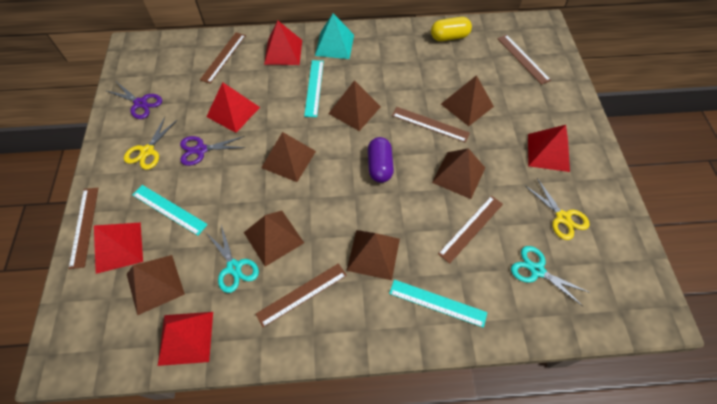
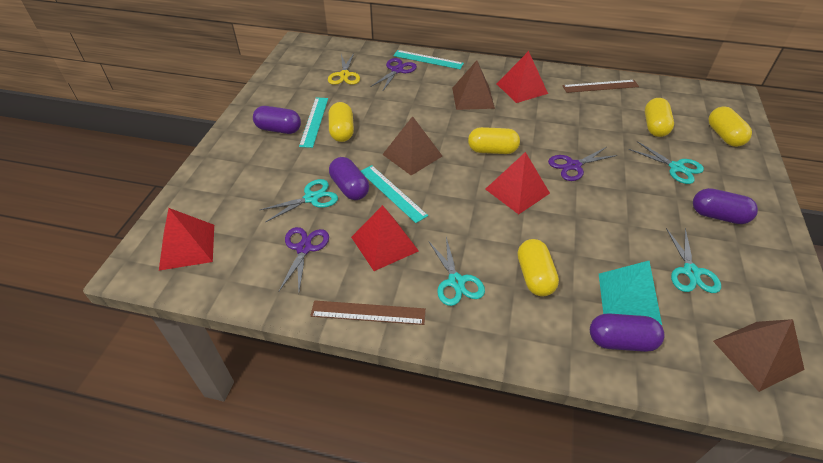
brown pyramid: [127,255,185,315] [244,211,304,267] [261,132,316,182] [328,80,381,131] [346,230,400,280] [432,148,485,199] [441,75,494,126] = 7 -> [382,116,442,176] [452,60,495,110] [713,319,805,392] = 3
brown ruler: [69,188,98,269] [200,32,246,84] [255,263,347,327] [392,107,470,143] [438,196,503,264] [497,35,551,85] = 6 -> [310,300,426,325] [562,80,639,93] = 2
purple capsule: [368,137,394,183] = 1 -> [253,106,301,134] [329,157,369,200] [590,313,665,352] [693,188,758,224] = 4
purple scissors: [105,83,162,119] [180,136,246,166] = 2 -> [278,227,329,292] [370,58,417,90] [548,147,618,181] = 3
red pyramid: [94,222,143,274] [158,312,213,366] [206,82,260,133] [264,20,302,65] [528,125,570,172] = 5 -> [159,208,214,271] [351,205,419,271] [485,152,550,214] [497,51,548,103] = 4
turquoise scissors: [208,225,259,293] [511,246,590,306] = 2 -> [260,179,338,222] [428,237,485,306] [628,141,704,184] [666,228,721,293] = 4
yellow capsule: [431,17,472,41] = 1 -> [329,102,354,142] [468,127,520,154] [518,239,559,297] [645,98,674,137] [709,106,752,147] = 5
yellow scissors: [124,117,177,170] [525,178,590,240] = 2 -> [328,53,360,85] = 1

